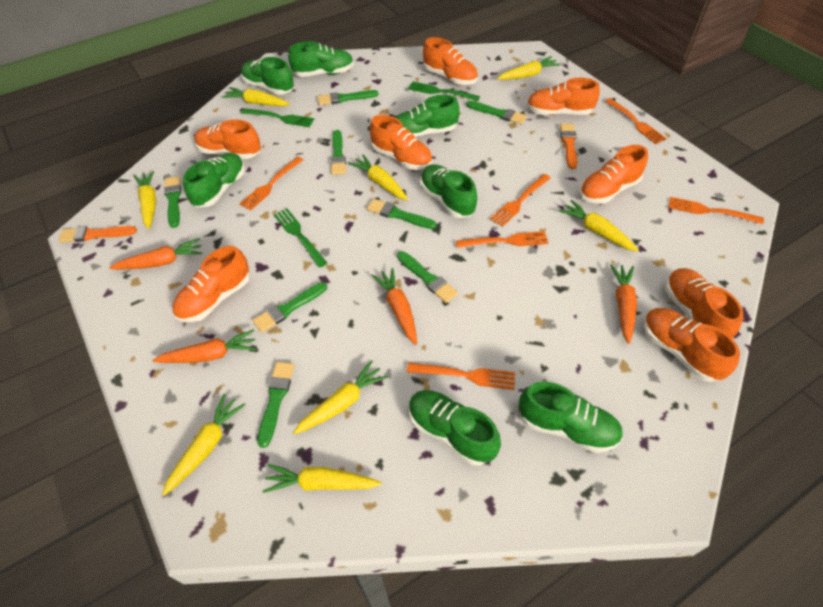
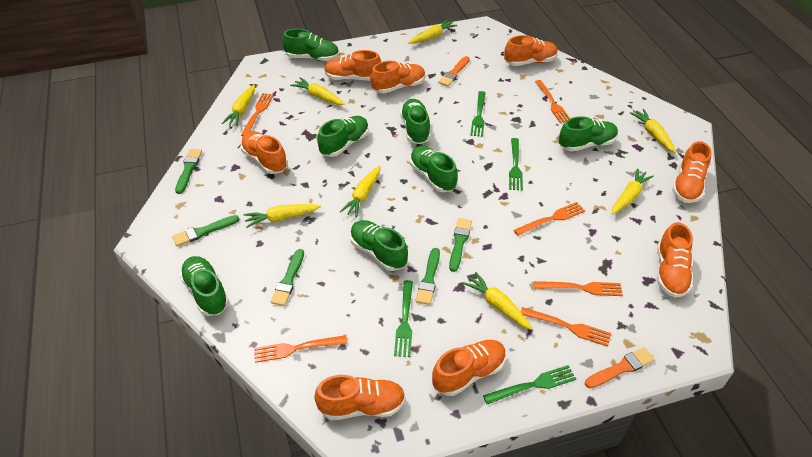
green brush: [164,176,181,228] [252,282,327,333] [257,362,294,448] [318,90,379,105] [330,130,346,175] [367,199,436,229] [397,251,458,303] [466,101,527,124] = 8 -> [172,215,239,246] [175,149,202,194] [270,249,304,306] [416,248,440,305] [449,218,472,272] = 5
green fork: [241,108,314,127] [274,208,327,268] [408,81,480,101] = 3 -> [394,280,413,357] [470,91,486,137] [483,365,576,405] [509,138,523,191] = 4
orange carrot: [109,238,202,270] [152,329,257,363] [372,268,417,345] [610,264,637,344] = 4 -> none = 0

